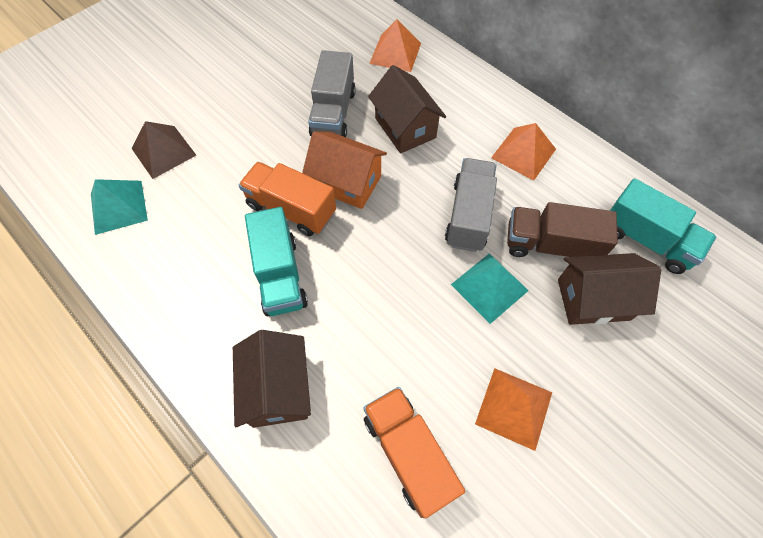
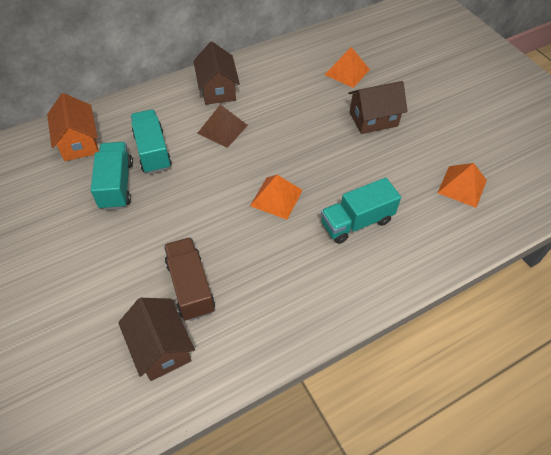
grey truck: [308,50,356,137] [445,158,497,252] = 2 -> none = 0
orange truck: [239,162,336,236] [363,387,465,518] = 2 -> none = 0
turquoise pyramid: [91,179,148,235] [451,253,529,324] = 2 -> none = 0
turquoise truck: [245,207,308,316] [610,178,716,274] = 2 -> [91,142,133,210] [131,109,172,174] [321,178,401,244] = 3

